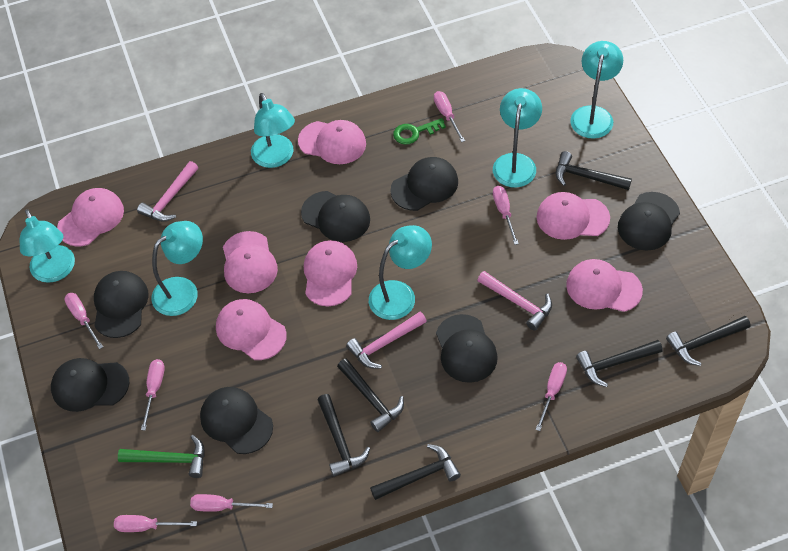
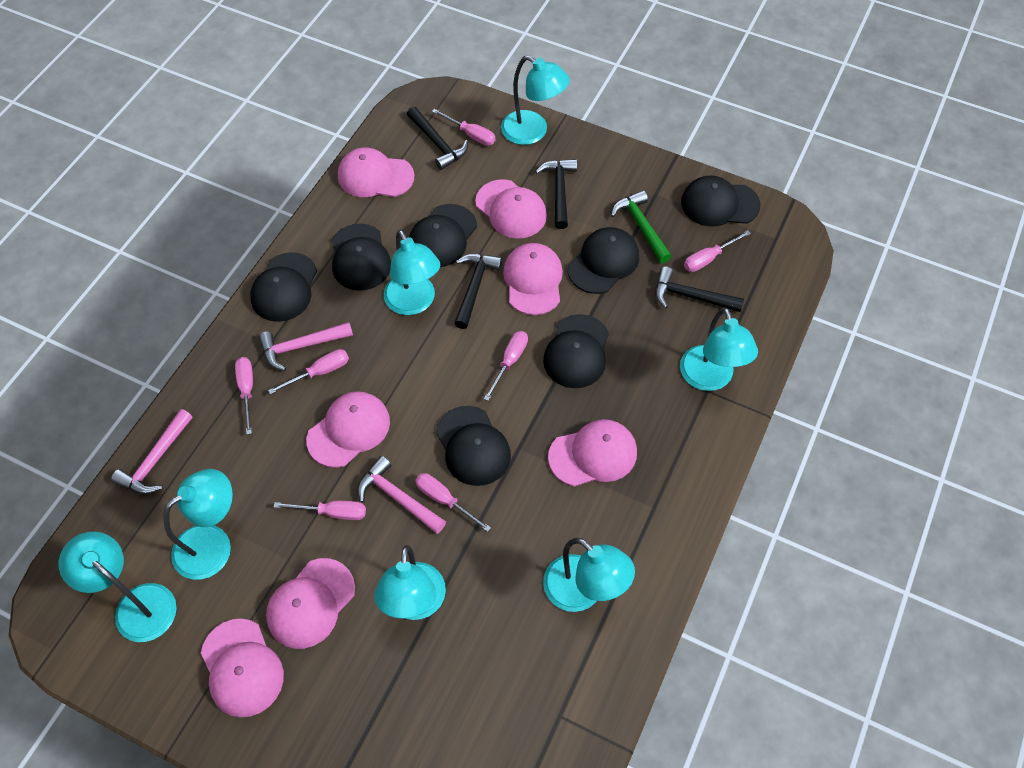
black hammer: [317,394,370,477] [337,358,404,432] [370,444,461,500] [556,151,632,190] [576,340,663,387] [666,316,750,366] = 6 -> [407,107,468,170] [454,254,502,329] [535,159,577,229] [655,267,744,312] = 4
green key: [393,118,446,145] = 1 -> none = 0
turquoise lamp: [20,209,75,283] [151,221,203,316] [251,93,295,168] [369,225,432,320] [493,88,542,188] [570,41,623,139] = 6 -> [59,532,176,642] [163,469,233,580] [374,545,446,620] [384,230,440,315] [501,55,570,145] [543,538,635,612] [680,308,758,391] = 7

